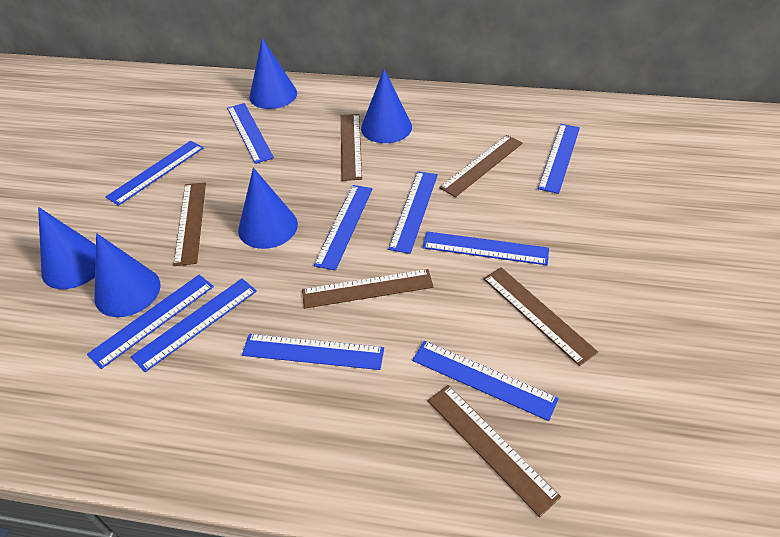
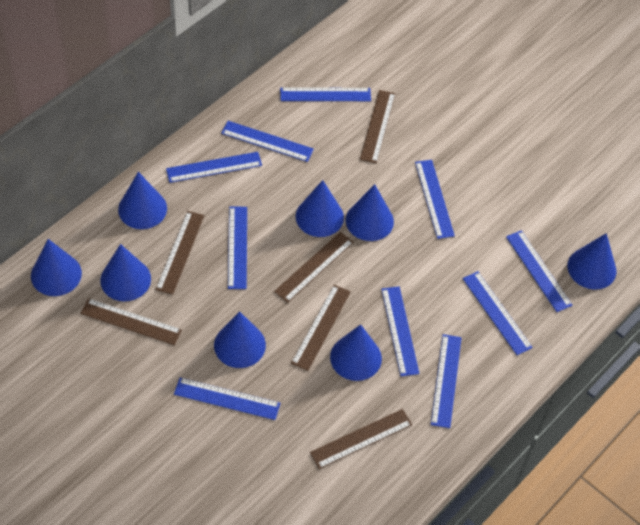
blue cone: [38,207,96,289] [94,233,160,317] [238,168,298,249] [249,38,297,109] [361,69,412,143] = 5 -> [31,239,82,296] [100,244,151,301] [118,172,167,229] [214,311,266,368] [296,180,344,237] [330,324,382,381] [346,184,394,241] [567,233,616,290] = 8

